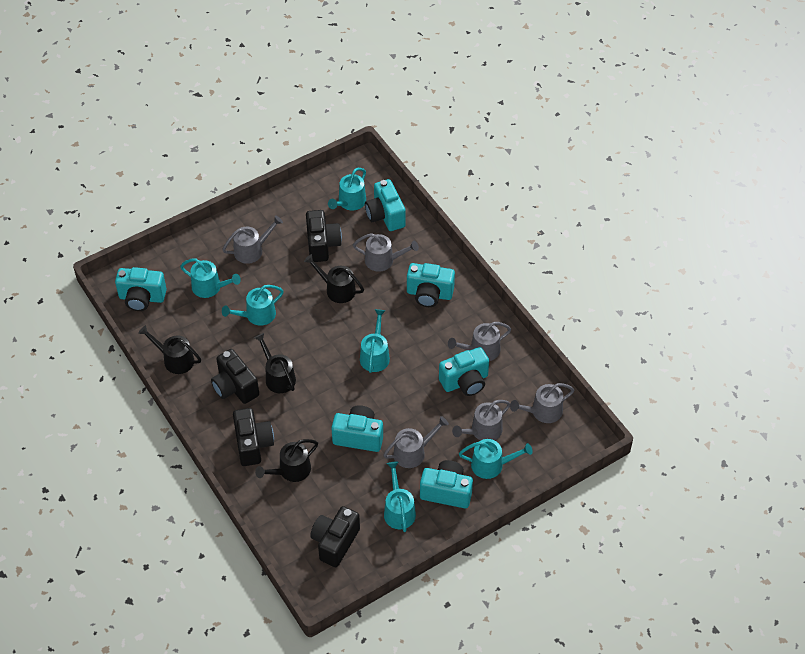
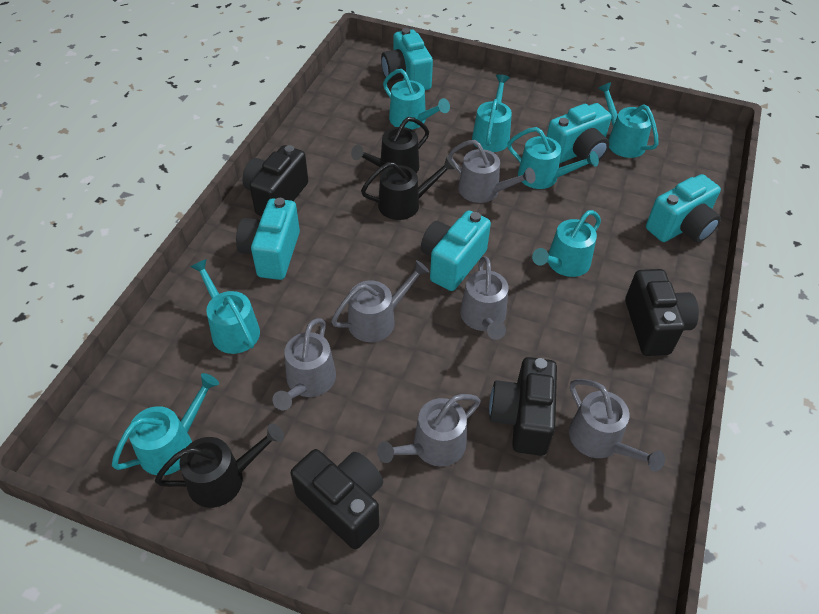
black watering can: [138,325,201,374] [254,333,296,393] [255,439,318,482] [304,254,364,303] = 4 -> [155,423,284,508] [351,117,429,173] [361,156,456,220] = 3
turquoise camera: [115,267,167,311] [331,405,383,452] [365,179,406,231] [407,263,455,307] [420,460,473,508] [439,347,489,396] = 6 -> [236,198,300,280] [381,28,433,90] [421,210,491,291] [547,103,612,165] [646,174,721,243] = 5
turquoise watering can: [180,258,241,298] [222,285,284,326] [328,168,366,210] [360,309,390,373] [384,461,416,532] [459,439,533,479] = 6 -> [112,373,219,476] [190,259,260,354] [383,69,450,130] [472,74,512,152] [507,127,599,189] [532,210,601,277] [598,82,659,158] = 7

